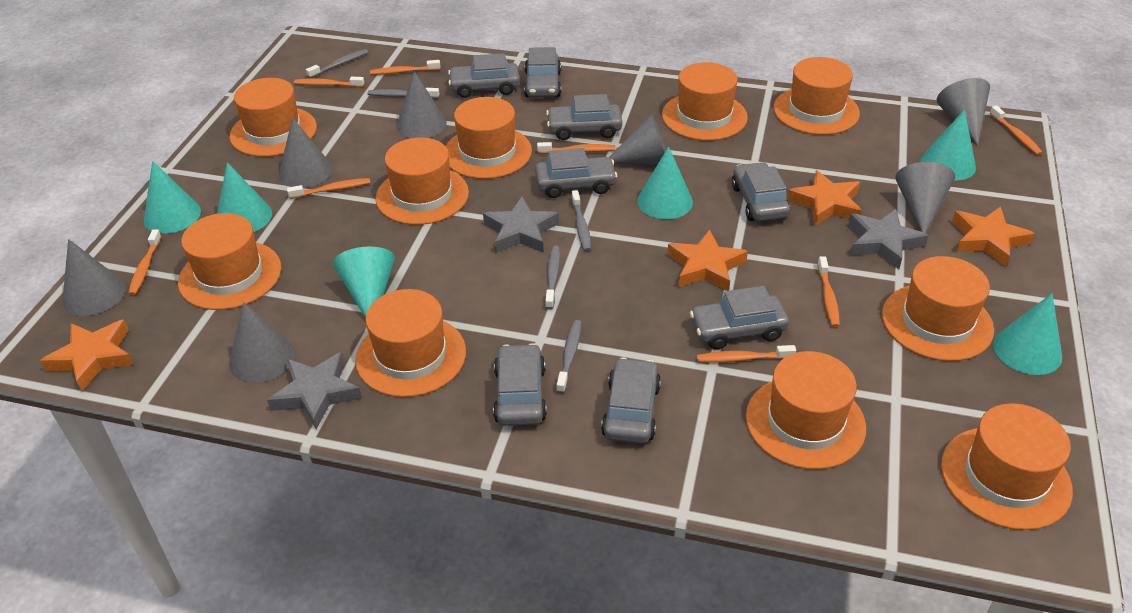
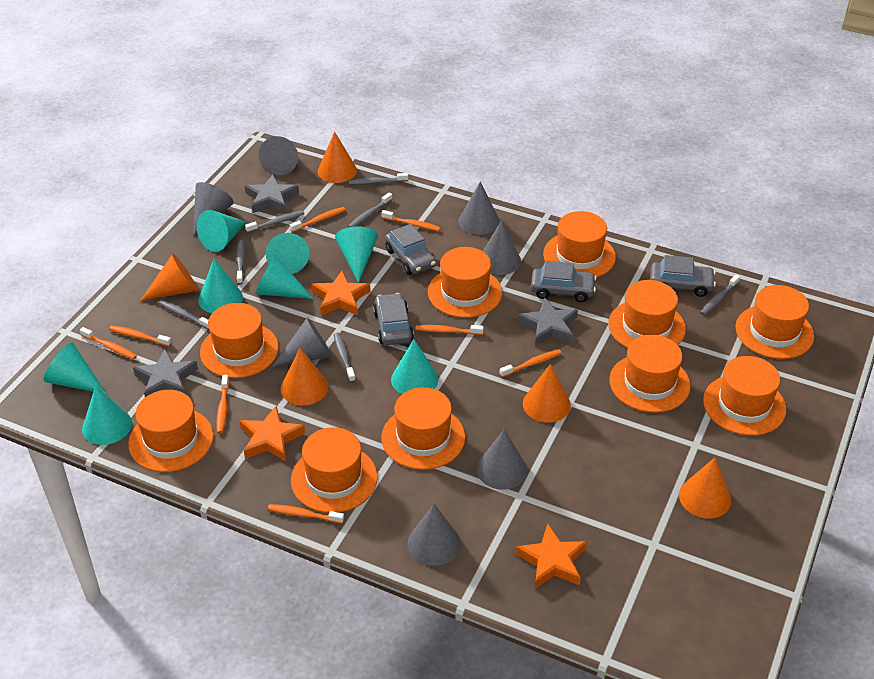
grey car: [448,53,520,98] [493,343,547,426] [524,47,561,97] [535,148,617,198] [546,94,622,140] [601,358,661,444] [690,286,789,349] [732,162,790,221] = 8 -> [373,293,414,345] [385,224,436,275] [531,261,597,302] [650,255,716,297] = 4
grey toothbrush: [306,49,368,78] [368,88,439,98] [545,246,560,309] [556,320,582,394] [571,190,591,251] = 5 -> [159,300,209,330] [236,240,245,285] [245,210,304,233] [334,332,356,382] [348,193,392,227] [349,173,408,185] [700,274,740,316] = 7
orange cone: none = 0 -> [140,254,198,301] [281,348,328,405] [318,132,357,183] [523,364,571,423] [679,457,731,518] = 5
orange star: [40,320,134,391] [667,229,748,291] [787,170,862,226] [952,207,1035,267] = 4 -> [240,406,305,462] [311,271,371,315] [515,523,587,588] = 3
turquoise cone: [144,161,201,234] [217,162,272,232] [333,247,395,318] [637,146,693,219] [920,109,976,181] [993,293,1062,375] = 6 -> [43,342,106,394] [82,386,132,445] [197,210,247,252] [198,259,243,313] [255,255,313,299] [266,233,310,274] [335,226,378,283] [391,339,438,394] = 8

